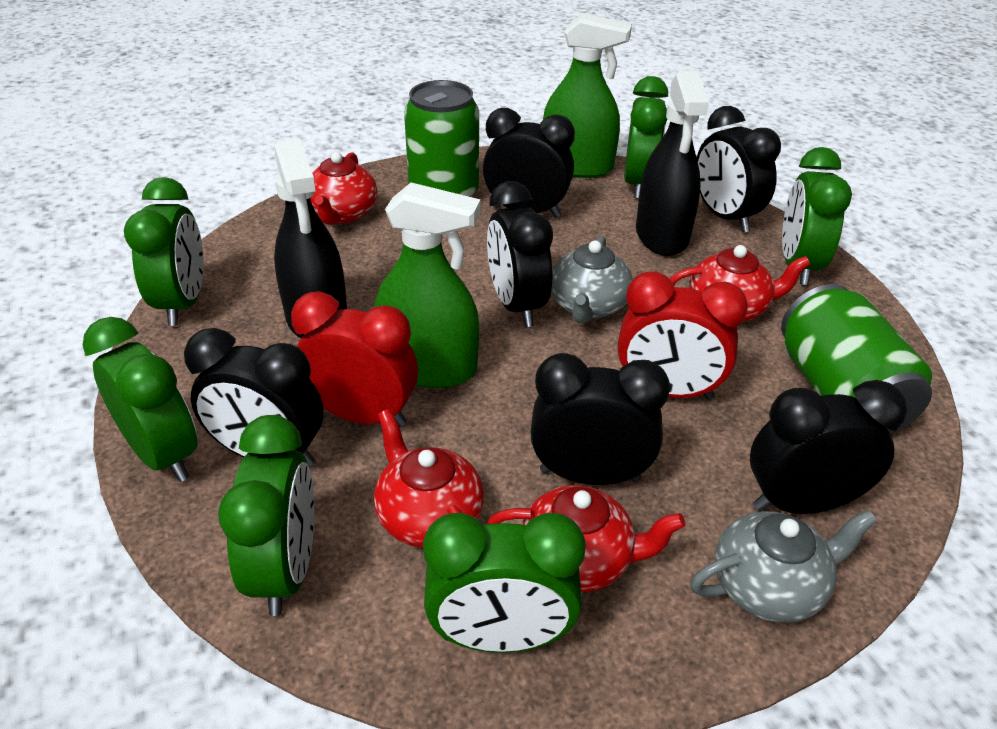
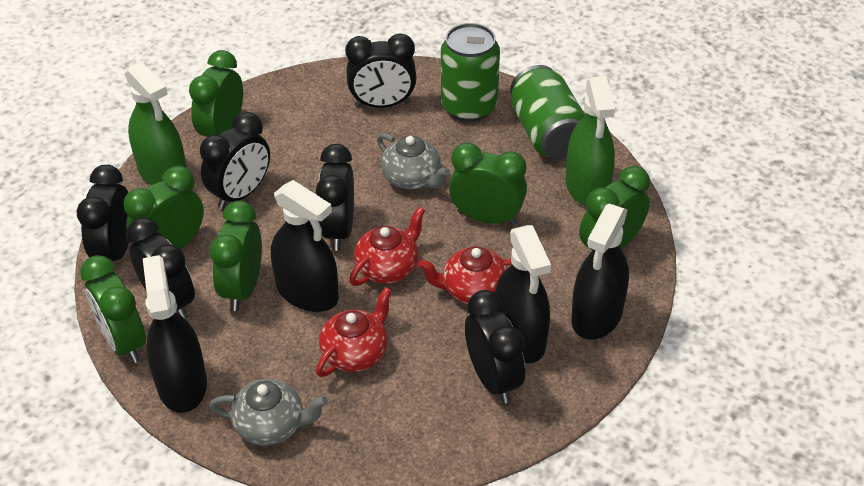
black spray bottle: [274,138,347,338] [636,71,709,256] = 2 -> [143,255,207,413] [271,180,339,312] [495,225,551,363] [571,204,629,340] = 4
red clock: [291,291,418,427] [618,271,748,400] = 2 -> none = 0
red teapot: [310,152,377,225] [374,409,484,548] [487,485,685,592] [670,245,811,322] = 4 -> [316,287,392,377] [349,207,425,286] [418,246,512,304] = 3

